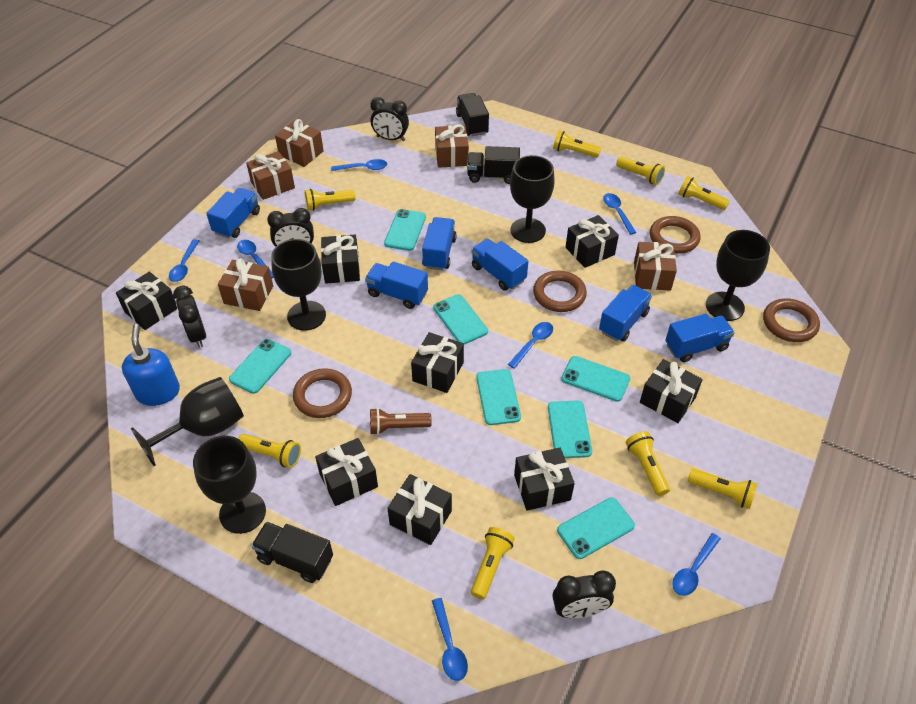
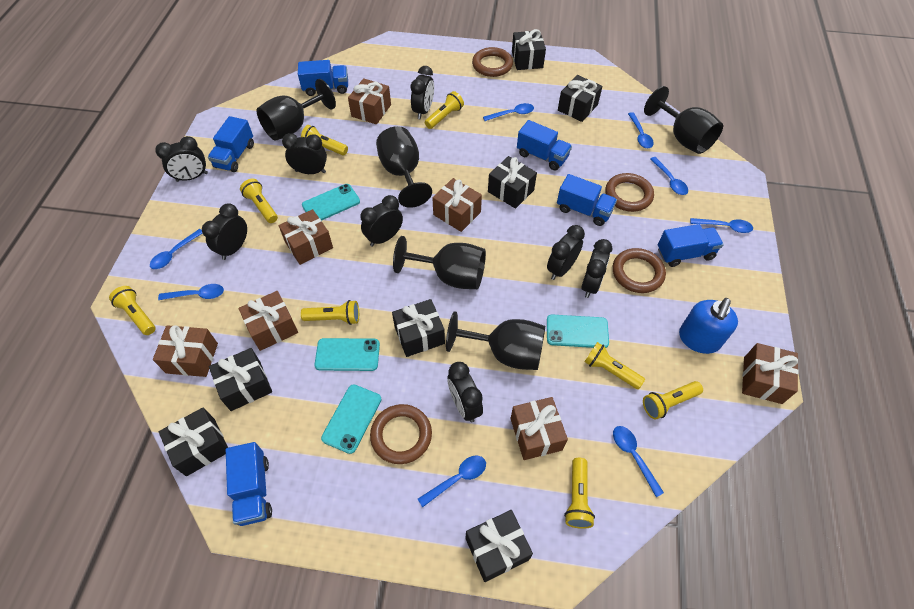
black clock: [173,285,206,348] [267,208,314,247] [370,97,409,141] [553,570,616,618] = 4 -> [155,136,208,182] [202,203,247,260] [282,133,327,174] [360,195,403,246] [411,66,434,119] [448,362,483,422] [547,225,585,280] [581,239,612,298] = 8
black gift: [116,271,177,330] [315,438,378,506] [321,235,360,284] [387,474,452,545] [411,332,464,393] [514,448,575,511] [566,215,619,268] [640,359,703,423] = 8 -> [159,407,228,476] [209,348,272,411] [392,299,445,357] [466,510,533,582] [488,156,537,209] [512,29,546,70] [558,75,603,122] = 7
black truck: [251,522,333,583] [456,93,489,136] [467,146,520,184] = 3 -> none = 0
blue spoon: [169,239,199,282] [237,240,274,278] [331,159,387,171] [432,598,468,681] [508,322,553,369] [603,193,636,235] [672,533,721,596] = 7 -> [150,229,203,269] [158,284,224,300] [418,456,486,507] [483,103,534,121] [613,426,664,497] [628,112,654,148] [650,157,688,195] [690,218,753,233] = 8
brown flashlight: [370,408,432,435] = 1 -> none = 0
brown gift: [218,258,273,311] [246,151,295,200] [275,119,324,167] [435,124,469,168] [634,242,677,291] = 5 -> [153,325,218,377] [238,291,298,351] [279,209,333,265] [348,78,391,124] [432,178,482,232] [510,397,568,460] [742,343,798,404] = 7
turquoise phone: [229,339,291,394] [384,209,426,251] [433,294,488,344] [476,369,521,425] [548,400,592,458] [557,497,635,559] [561,356,630,402] = 7 -> [302,184,360,220] [315,338,380,371] [321,384,382,454] [547,315,609,348] = 4

